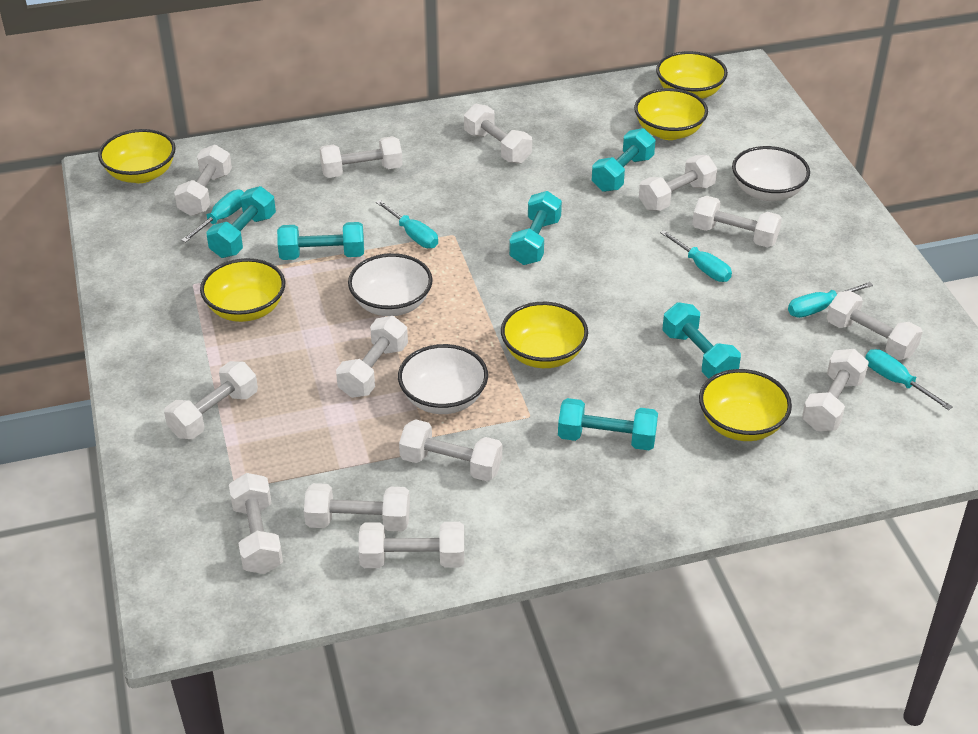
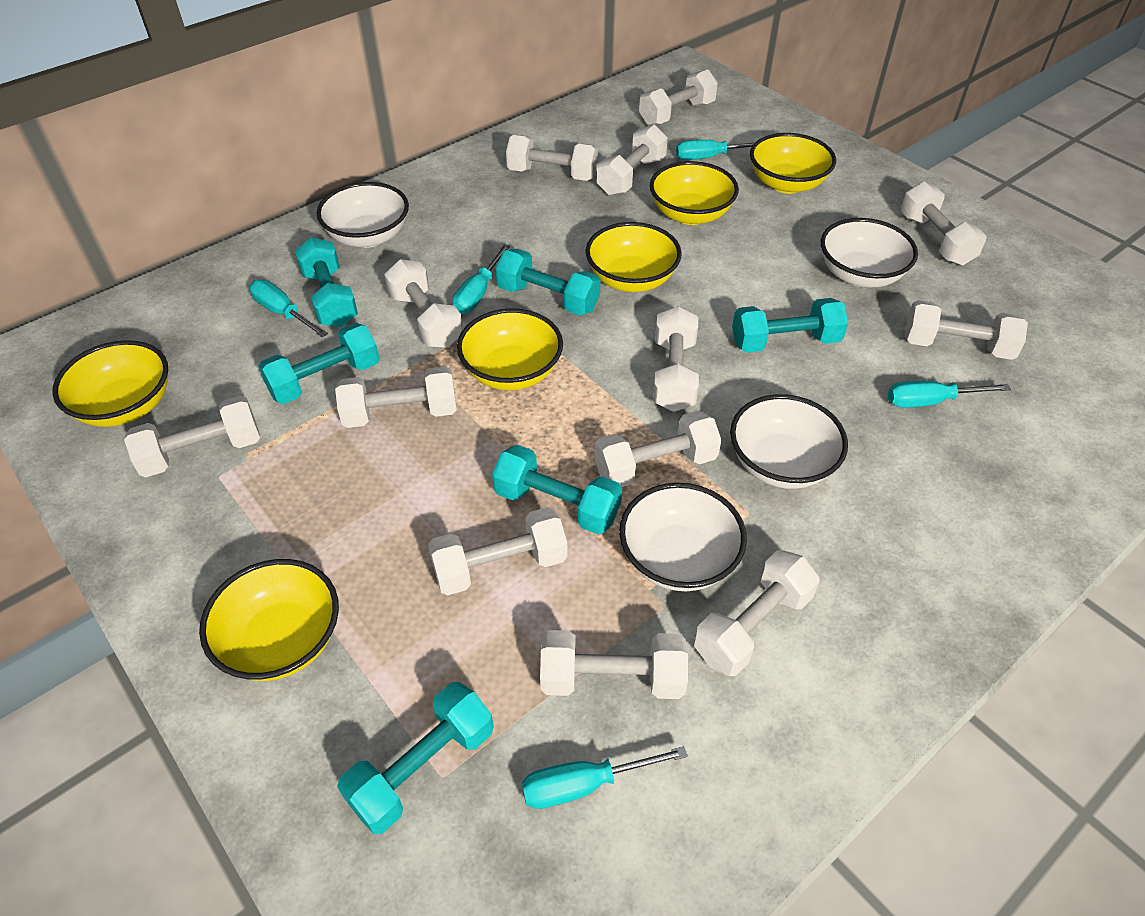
white bowl: [348,253,433,316] [398,344,488,414] [732,146,810,201] = 3 -> [317,182,409,248] [619,483,747,591] [730,394,848,489] [821,218,918,288] = 4

